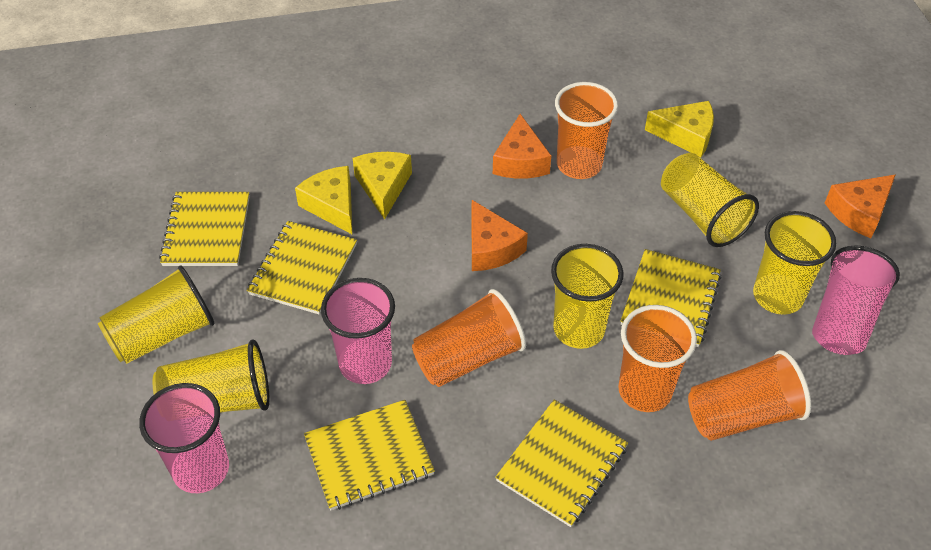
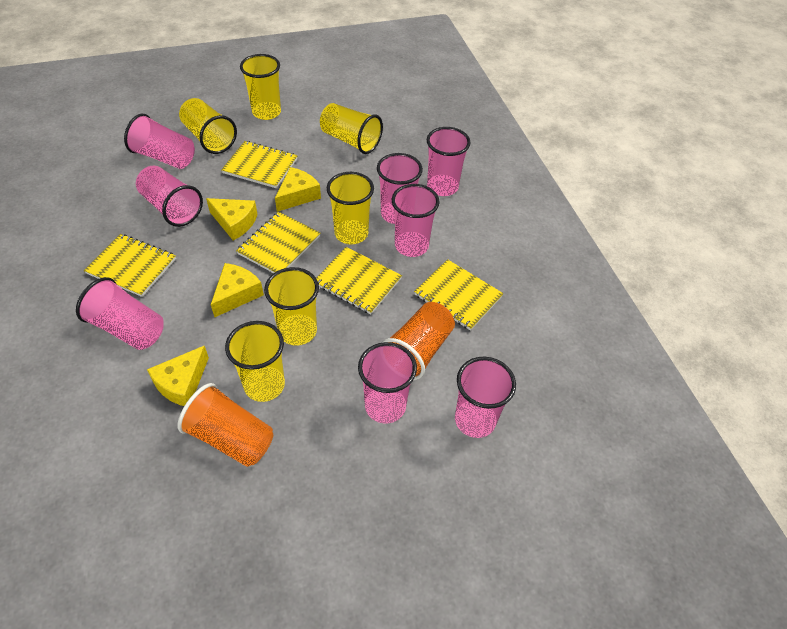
orange cheese: [472,200,528,271] [493,114,551,178] [825,174,896,238] = 3 -> none = 0
orange cup: [412,289,526,387] [555,82,618,179] [618,305,697,412] [688,350,811,441] = 4 -> [177,383,273,467] [382,302,455,380] = 2
pink cup: [139,383,229,493] [321,278,395,384] [812,245,900,355] = 3 -> [76,277,164,350] [124,114,195,169] [136,166,203,227] [358,342,417,424] [377,153,423,224] [392,184,440,257] [427,127,471,196] [455,357,516,438] = 8
yellow cheese: [295,166,352,234] [353,152,412,220] [645,101,714,158] = 3 -> [147,346,209,406] [206,198,258,241] [211,263,264,317] [275,167,321,212] = 4
yellow cup: [98,265,215,364] [153,339,269,413] [551,244,624,349] [661,153,759,247] [753,211,836,315] = 5 -> [179,98,237,154] [225,321,285,402] [240,54,281,120] [264,267,319,346] [320,103,383,154] [327,172,374,244] = 6

